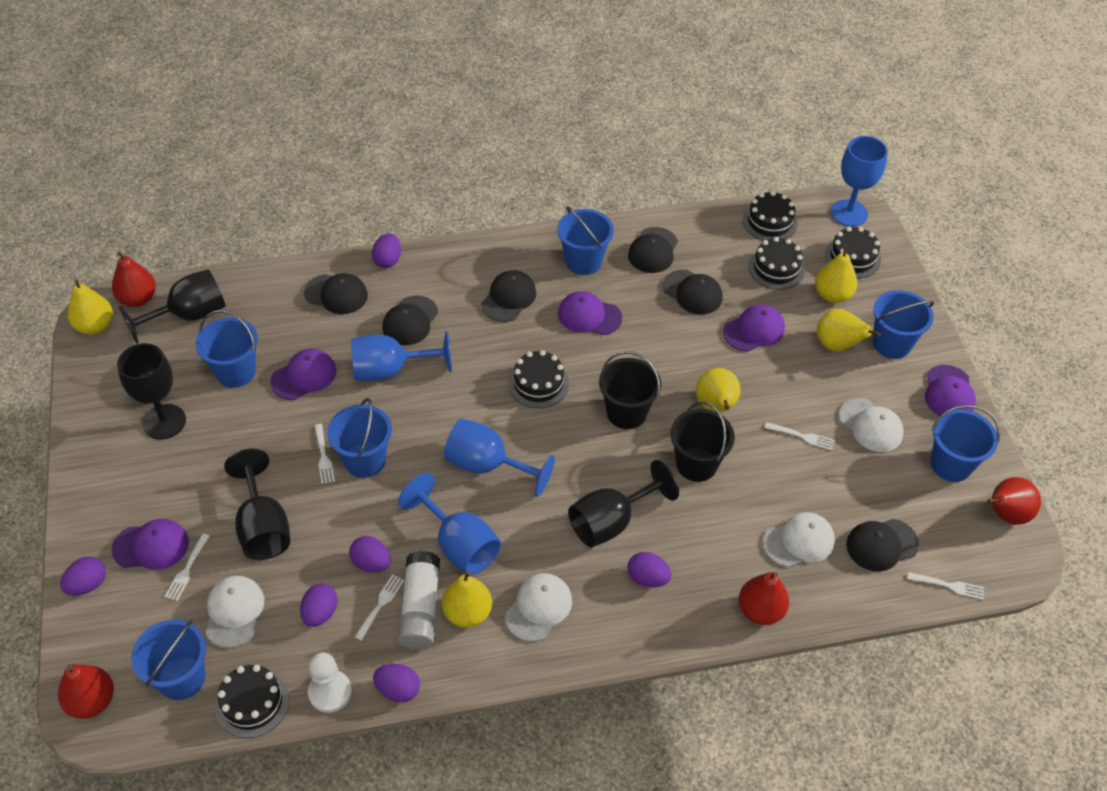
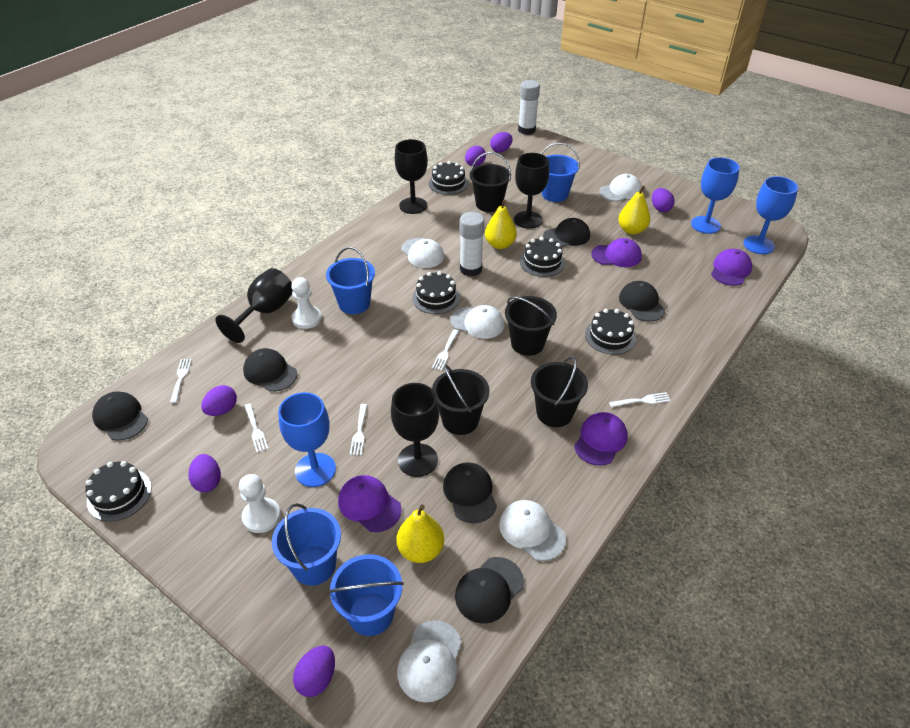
black bucket: [599,351,661,429] [670,401,735,482] = 2 -> [432,364,490,435] [470,152,511,212] [505,296,557,356] [531,356,588,427] = 4
blue bucket: [131,619,206,700] [196,310,258,388] [327,398,392,478] [557,206,614,275] [873,290,934,359] [931,405,1000,482] = 6 -> [272,503,341,586] [326,247,375,314] [329,554,404,636] [541,143,580,202] = 4
blue goblet: [351,331,452,381] [398,473,501,575] [444,419,555,497] [831,136,888,227] = 4 -> [278,392,336,487] [691,157,740,234] [743,176,798,254] = 3
purple cap: [112,519,189,570] [270,349,336,400] [558,291,622,335] [723,304,785,352] [925,365,976,416] = 5 -> [338,475,402,532] [574,412,628,466] [591,238,642,267] [711,249,752,286] = 4
red pear: [58,664,114,719] [112,252,156,307] [739,572,789,625] [987,477,1041,525] = 4 -> none = 0
white cap: [206,576,264,648] [505,573,572,642] [763,512,835,568] [839,398,904,452] = 4 -> [397,620,462,703] [401,238,444,268] [450,305,504,339] [499,500,566,561] [599,174,642,202] = 5
white glue stick: [398,551,440,650] = 1 -> [460,212,484,277] [518,80,540,135] = 2
white pawn: [308,652,352,713] = 1 -> [239,474,281,533] [291,277,322,329] = 2
yellow pear: [68,279,113,335] [442,571,492,628] [696,368,741,412] [815,244,857,303] [817,309,881,352] = 5 -> [396,504,444,563] [485,200,517,249] [618,185,650,235] = 3

